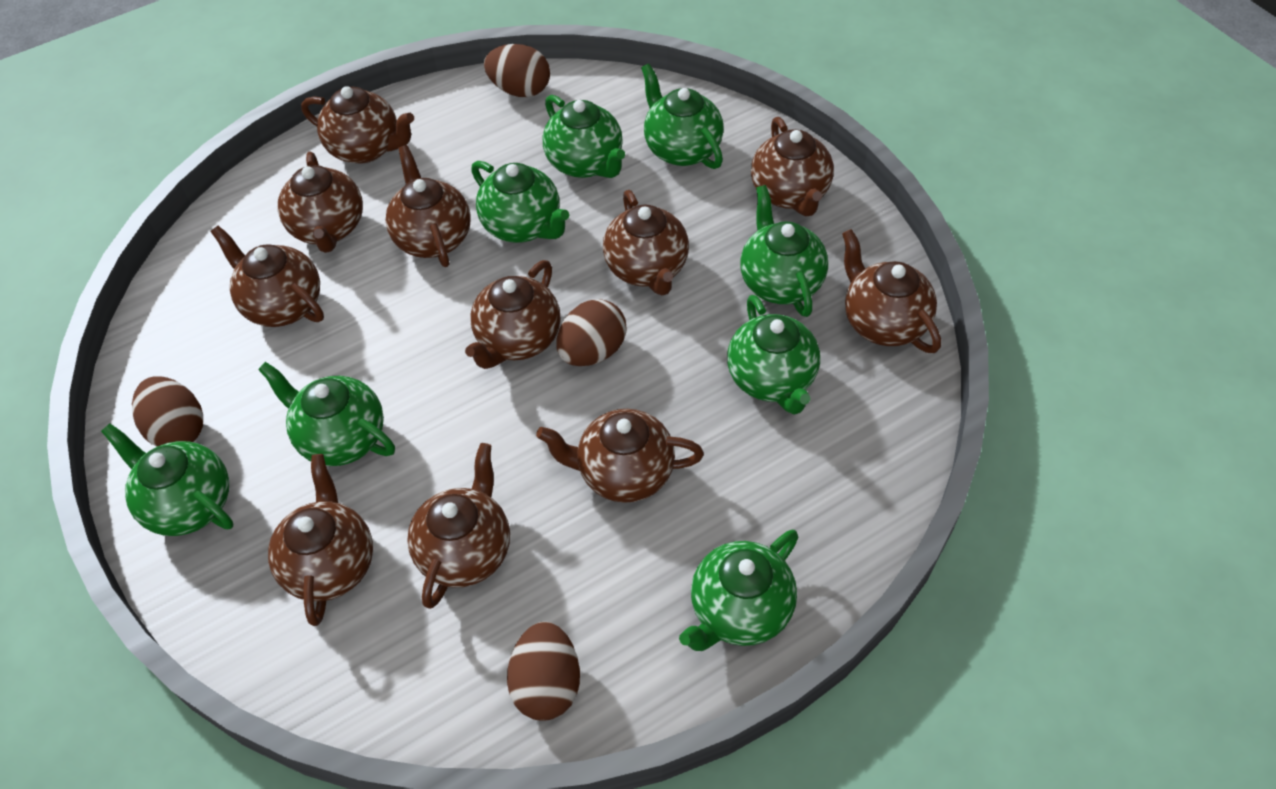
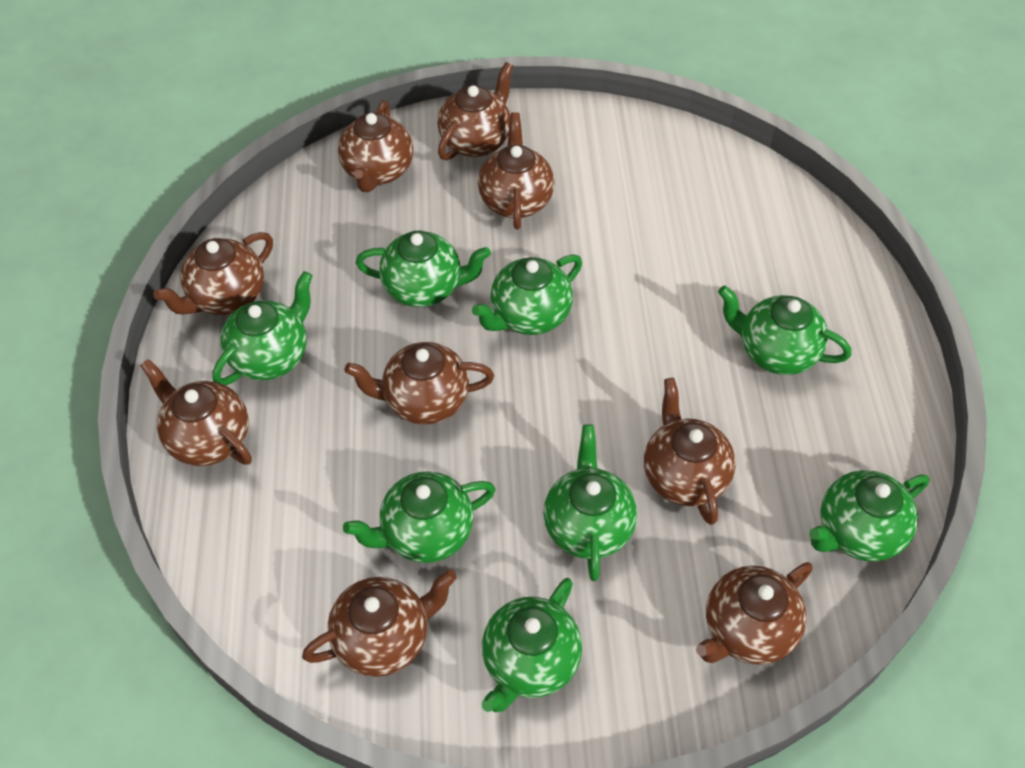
brown egg: [132,376,203,447] [484,44,550,97] [507,622,580,721] [557,299,626,366] = 4 -> none = 0
brown teapot: [211,226,324,327] [268,454,373,626] [278,151,363,253] [301,86,414,163] [385,145,471,267] [407,443,510,609] [465,260,560,369] [536,409,704,503] [603,190,689,295] [751,117,834,216] [842,229,941,353] = 11 -> [140,359,252,466] [153,232,273,315] [302,570,457,677] [338,100,413,192] [344,342,494,424] [437,62,513,160] [478,112,555,229] [644,378,736,525] [696,562,813,665] = 9

